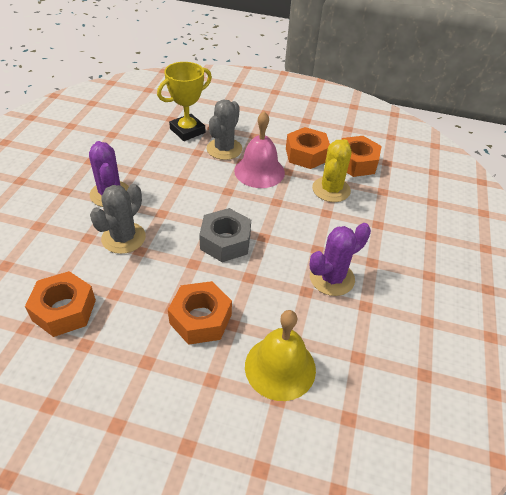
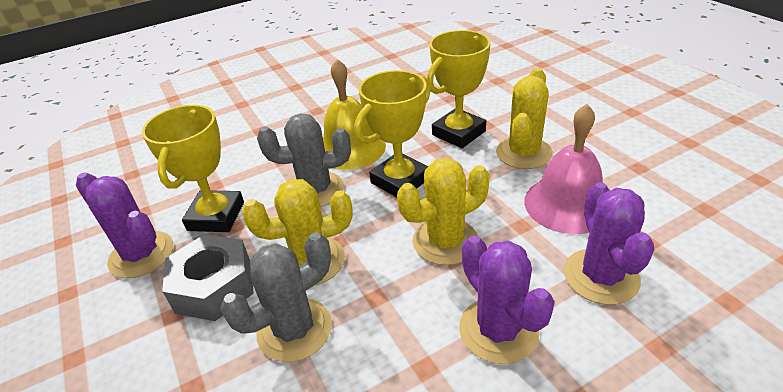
orange nut: [25,271,96,337] [168,281,232,345] [286,127,330,169] [341,136,382,177] = 4 -> none = 0
purple cactus: [89,141,129,207] [310,223,371,296] = 2 -> [76,172,173,278] [459,236,555,364] [564,182,654,305] = 3
yellow cactus: [312,139,351,202] = 1 -> [242,179,353,285] [397,158,489,265] [496,68,553,169] = 3
yellow trophy: [157,62,212,141] = 1 -> [142,105,244,232] [354,70,431,197] [427,30,491,148] = 3

